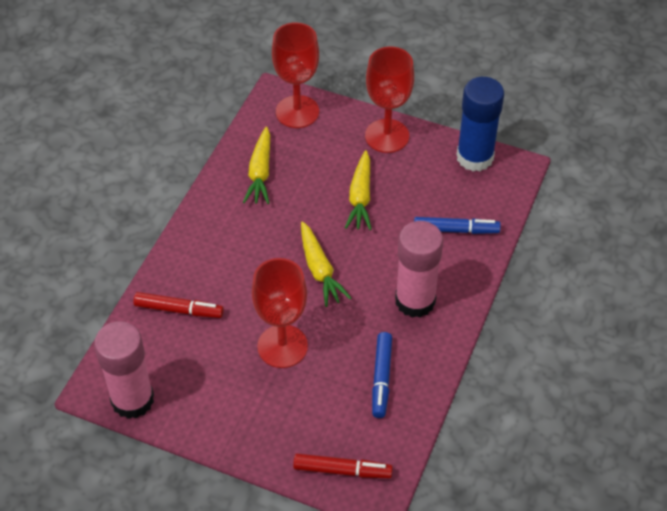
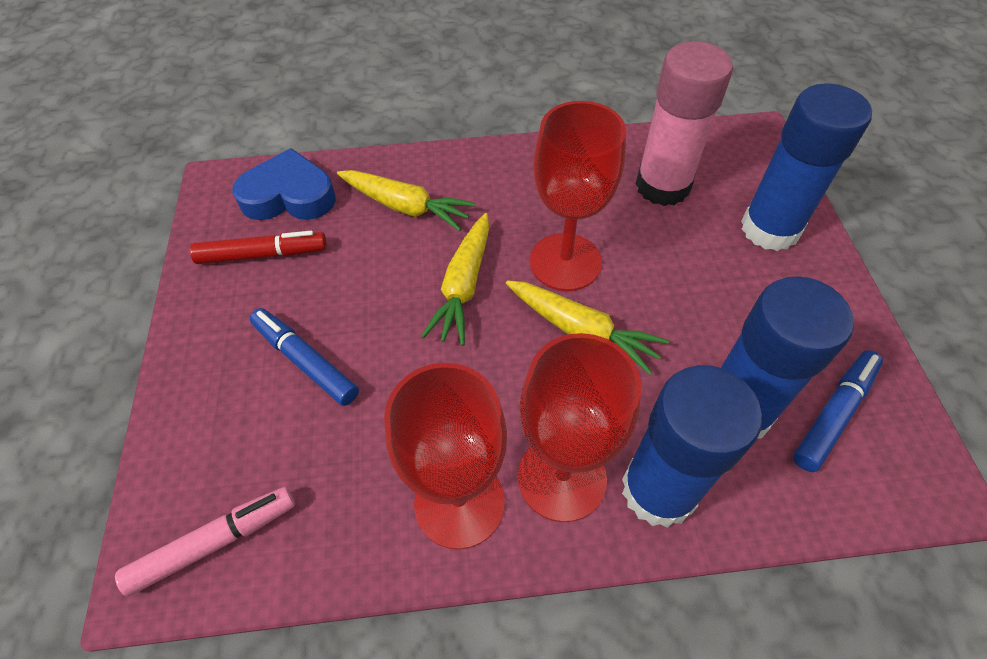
blue glue stick: [457,77,504,171] = 1 -> [622,365,762,528] [721,276,854,439] [741,83,872,251] = 3
blue heart: none = 0 -> [232,148,336,220] = 1
pink glue stick: [94,321,154,419] [395,221,443,318] = 2 -> [636,41,733,206] = 1
pink marker: none = 0 -> [115,487,295,596] = 1
red marker: [133,292,224,318] [293,454,393,478] = 2 -> [190,231,327,264] = 1

